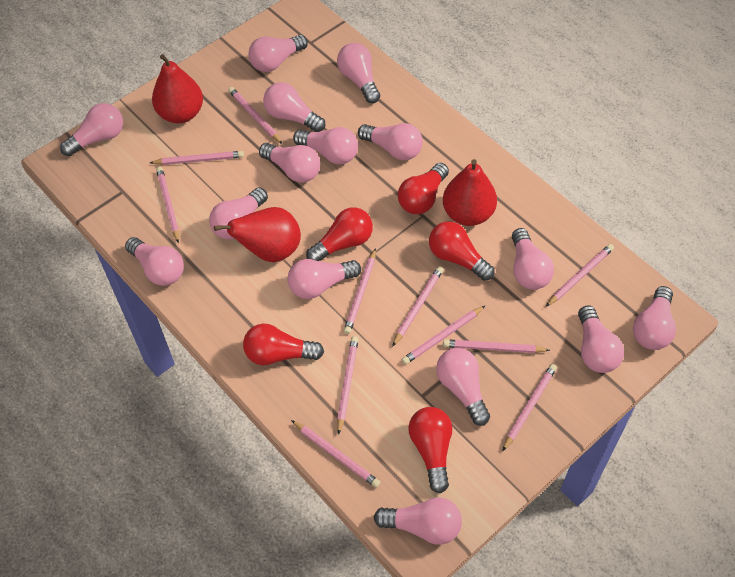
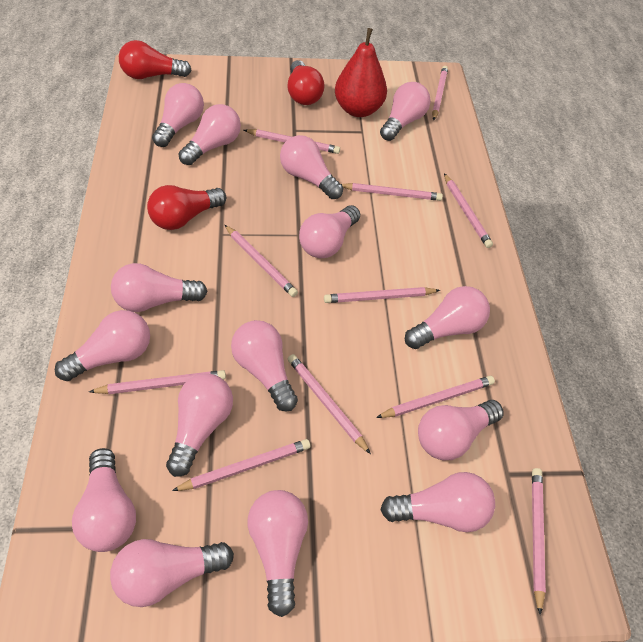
red light bulb: [243,323,324,365] [306,207,373,261] [398,163,449,214] [408,407,452,493] [429,221,495,281] = 5 -> [119,40,191,79] [147,185,226,230] [287,60,325,105] = 3
red pear: [152,54,203,123] [214,207,301,262] [443,159,497,226] = 3 -> [335,28,387,117] = 1

